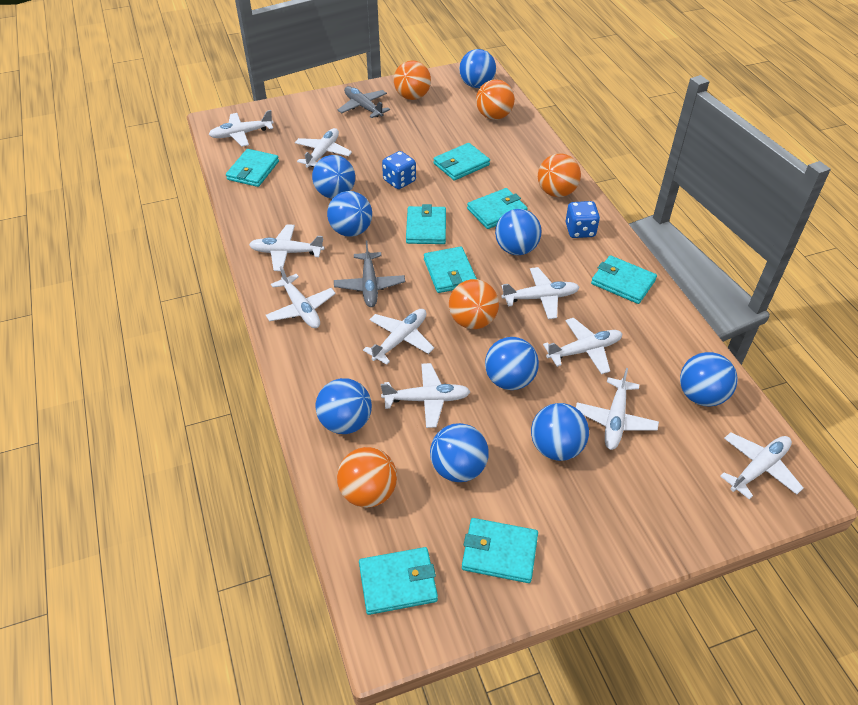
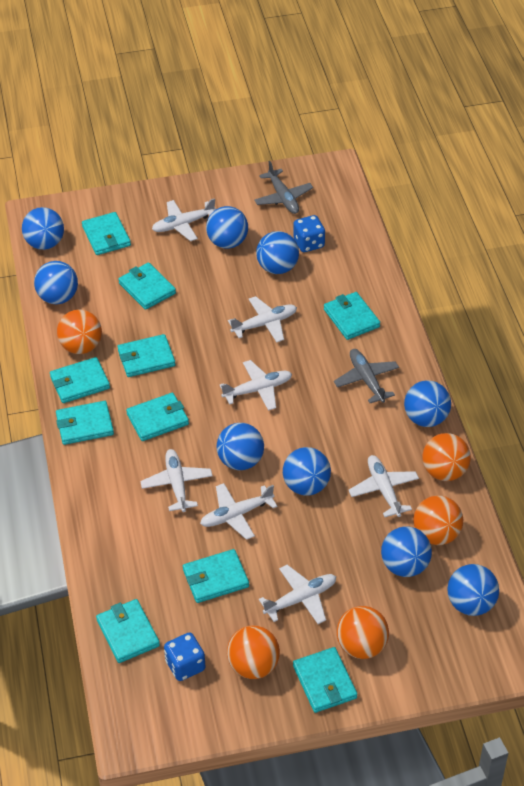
turquoise wallet: [226,149,279,187] [359,547,438,615] [406,204,446,244] [424,246,477,293] [433,143,490,181] [462,518,538,583] [467,188,528,229] [591,255,657,304] = 8 -> [50,357,110,403] [56,401,114,445] [82,212,131,255] [96,599,160,663] [118,263,176,310] [118,334,175,377] [126,393,189,441] [183,549,249,603] [293,647,357,713] [324,292,380,340] = 10
white plane: [209,110,273,147] [249,224,324,271] [266,266,336,328] [295,128,352,168] [363,309,434,365] [381,363,471,428] [501,267,580,319] [543,318,622,374] [576,368,659,450] [720,432,803,500] = 10 -> [140,449,213,512] [152,198,216,241] [200,483,277,540] [220,360,292,411] [228,296,297,342] [259,565,336,624] [349,455,419,517] = 7

